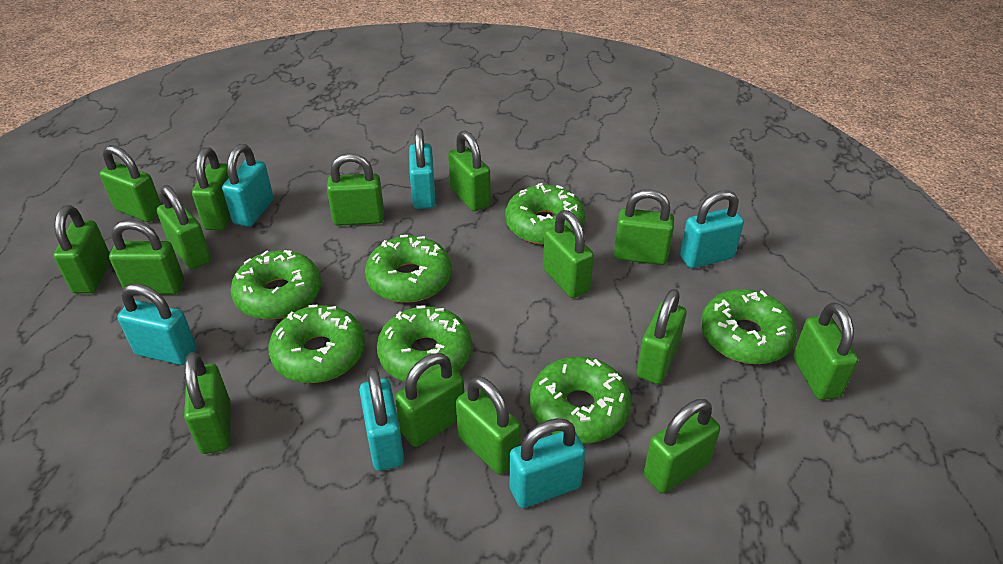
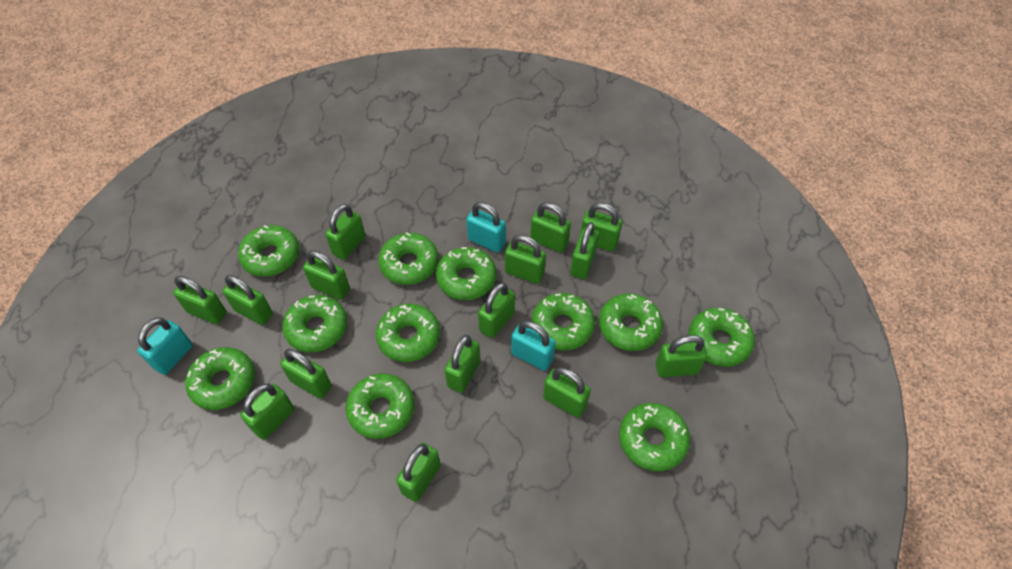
green donut: [231,250,321,320] [268,305,365,383] [365,235,452,303] [377,306,472,382] [505,183,585,245] [530,357,632,443] [701,289,797,364] = 7 -> [185,347,255,410] [238,225,299,277] [282,295,347,353] [346,373,415,439] [376,304,440,362] [378,233,439,285] [436,247,497,300] [532,293,595,350] [599,293,663,351] [619,403,690,471] [689,308,755,367] = 11
turquoise padlock: [117,283,197,365] [222,144,274,227] [359,368,404,471] [409,128,435,209] [509,418,586,508] [680,190,744,268] = 6 -> [137,318,193,375] [466,202,506,253] [511,320,556,371] = 3

